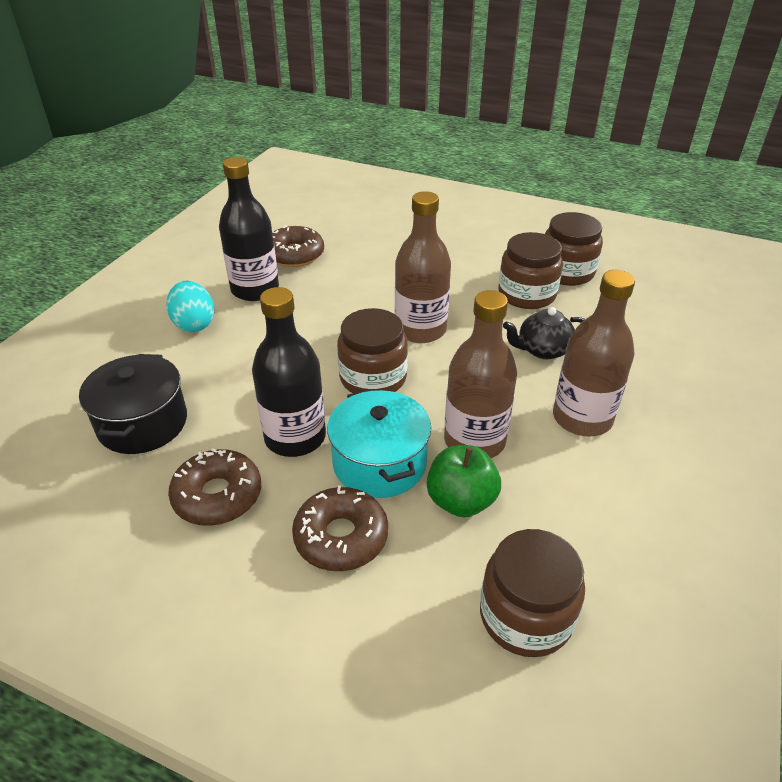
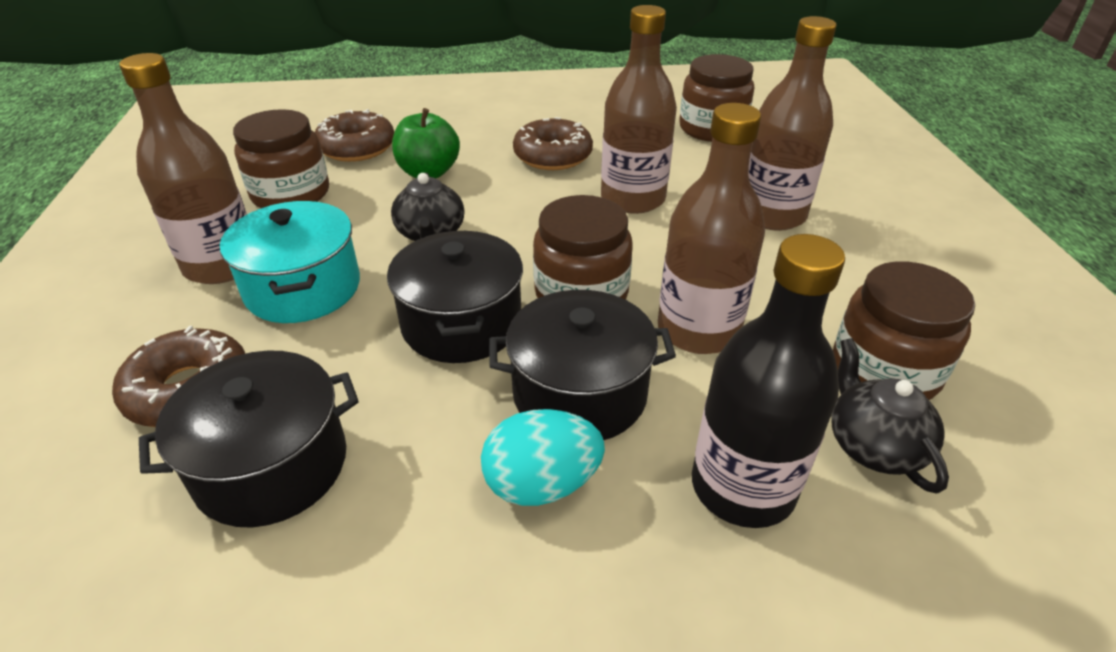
black bottle: [219,157,279,301] [252,287,326,457] = 2 -> [692,234,845,528] = 1
black pot: [79,354,187,454] = 1 -> [139,351,359,528] [387,231,523,363] [489,290,676,440] = 3
black teapot: [503,307,585,359] = 1 -> [391,172,464,241] [832,338,949,494] = 2
brown bottle: [395,191,451,343] [444,290,517,458] [553,270,635,437] = 3 -> [119,53,247,284] [601,5,677,214] [658,103,765,354] [748,16,836,231] = 4

